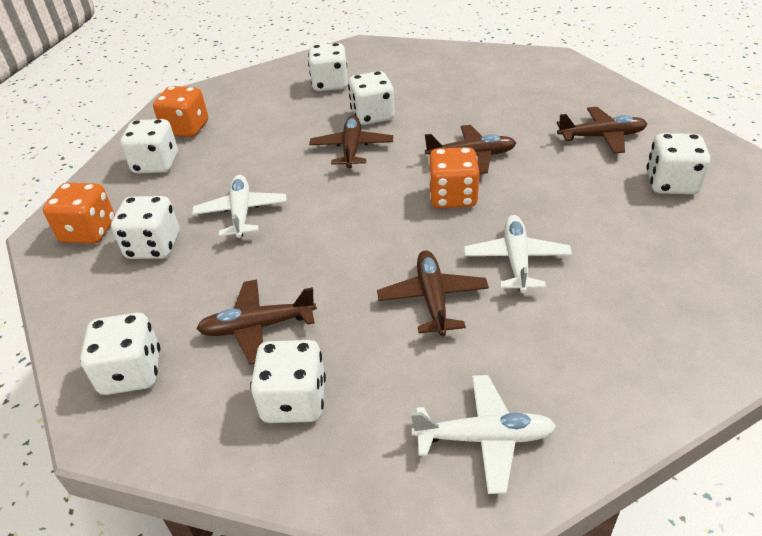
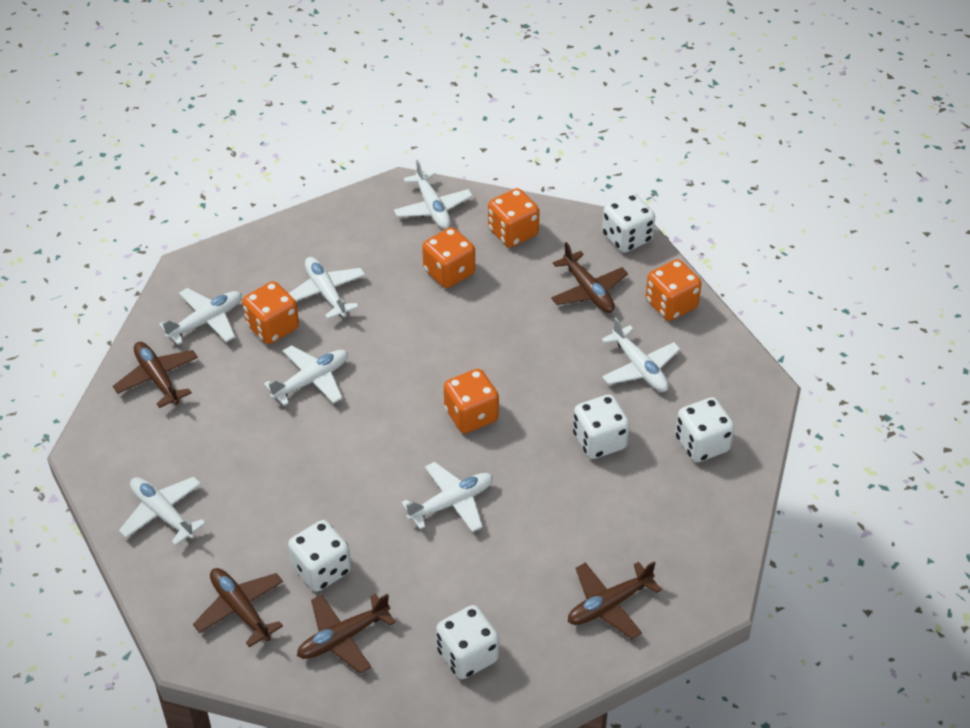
orange dice: [43,183,115,244] [153,86,208,137] [428,147,479,208] = 3 -> [242,281,299,344] [422,227,475,288] [444,369,499,433] [488,188,540,248] [646,259,702,321] = 5
white dice: [80,313,160,395] [111,196,179,259] [120,119,178,173] [250,340,326,423] [308,43,348,91] [348,71,395,125] [646,133,710,194] = 7 -> [288,520,351,592] [436,605,499,679] [573,394,630,459] [602,193,655,253] [675,397,735,462] = 5
white plane: [192,175,286,238] [411,375,556,494] [464,215,572,293] = 3 -> [119,477,206,546] [159,288,242,345] [264,345,348,406] [288,257,365,319] [394,160,473,229] [401,462,493,532] [601,317,680,392] = 7

